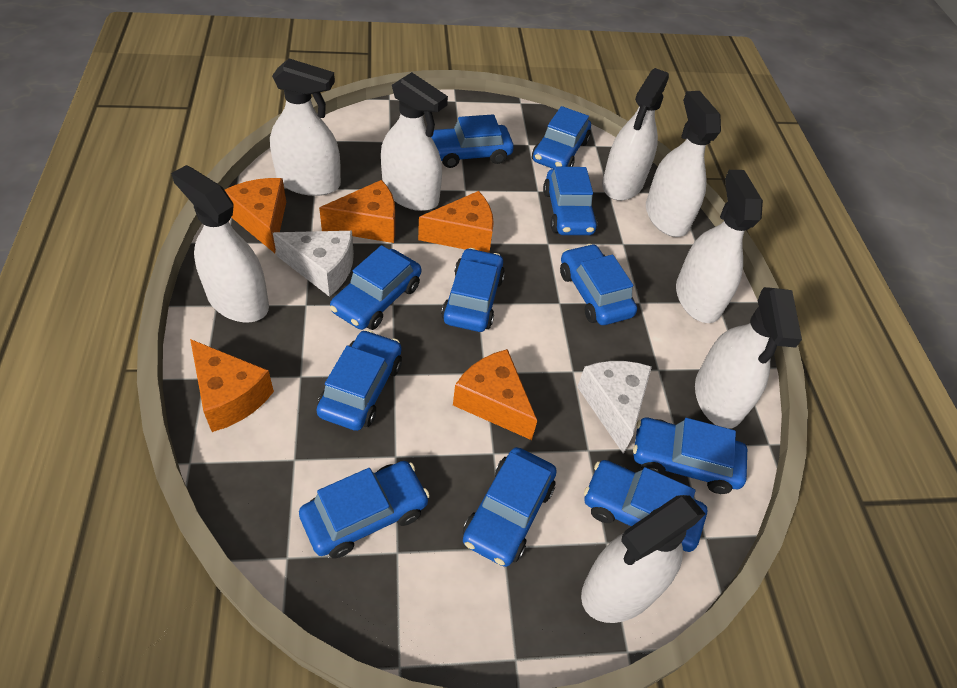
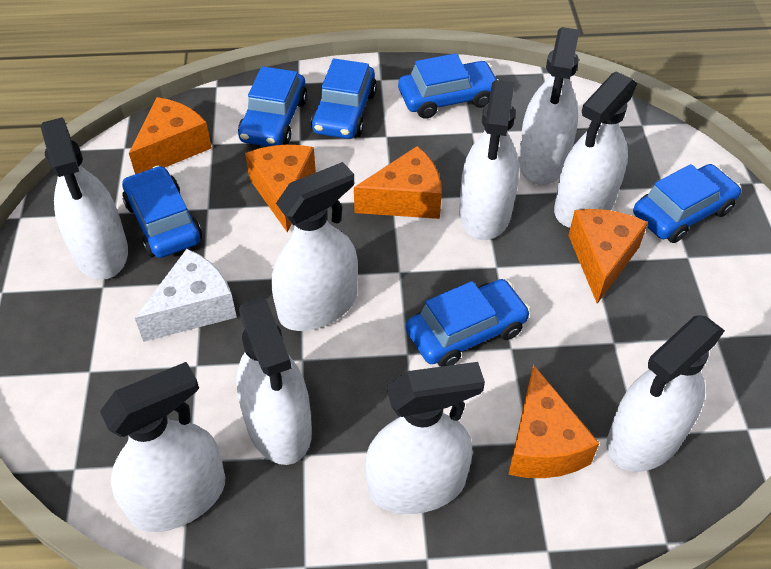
blue car: [299,461,430,559] [316,330,402,431] [330,245,421,330] [431,114,514,168] [441,248,505,332] [463,447,557,567] [532,106,591,169] [543,167,598,235] [560,244,637,325] [584,460,707,552] [633,418,747,494] = 11 -> [122,166,202,258] [238,66,307,147] [311,59,377,139] [398,53,499,119] [406,279,530,367] [633,164,741,243] = 6
white cheese: [273,231,354,297] [577,361,652,454] = 2 -> [135,249,237,342] = 1
white spray bottle: [171,165,269,322] [270,58,341,196] [381,72,448,211] [581,495,705,623] [602,68,669,201] [646,91,721,237] [676,170,763,323] [695,287,802,429] = 8 -> [41,117,128,280] [100,362,225,532] [236,297,312,465] [272,162,358,331] [365,362,485,514] [459,80,519,240] [518,27,580,185] [554,71,637,228] [606,315,725,472] = 9

